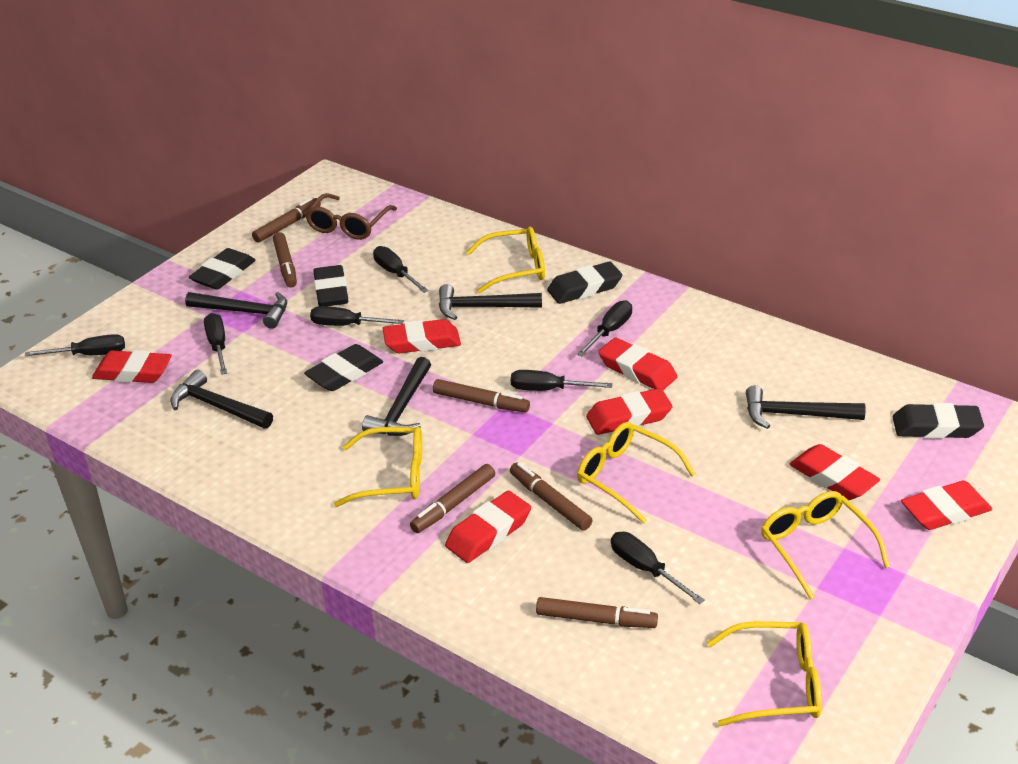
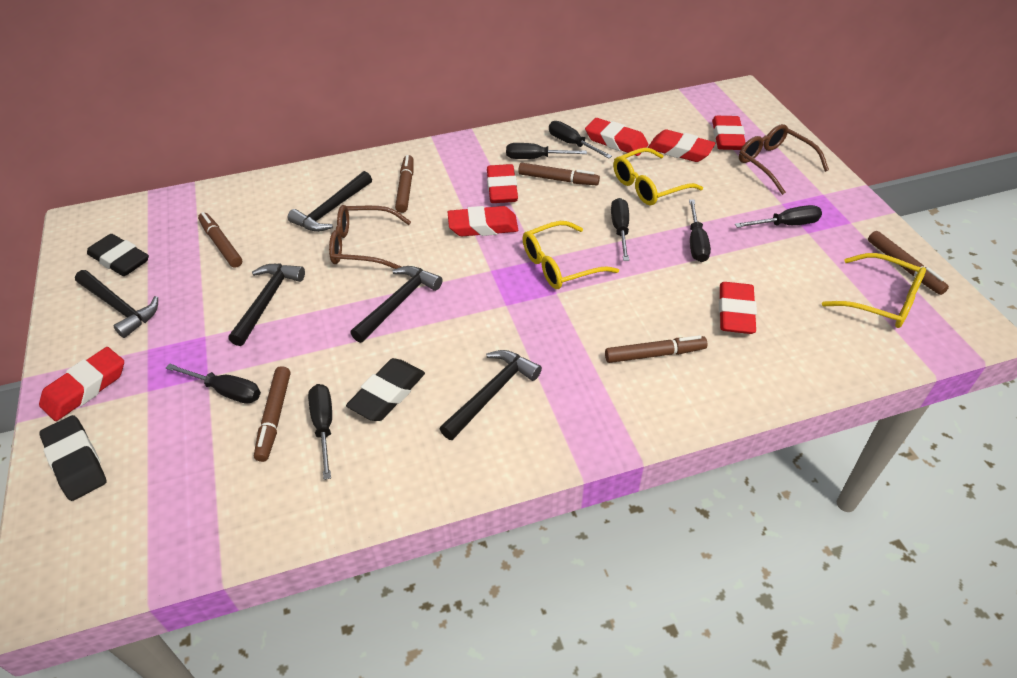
black eraser: [189,248,256,290] [304,344,383,391] [313,265,348,306] [547,262,623,304] [893,403,984,439] = 5 -> [39,415,106,501] [87,234,149,276] [346,358,425,421] = 3
brown glasses: [305,193,397,240] = 1 -> [329,205,411,269] [739,124,829,195] = 2
yellow glasses: [334,427,422,507] [466,227,545,293] [577,422,696,524] [707,621,822,726] [761,491,890,600] = 5 -> [523,221,619,289] [613,148,703,205] [822,253,926,328] = 3

